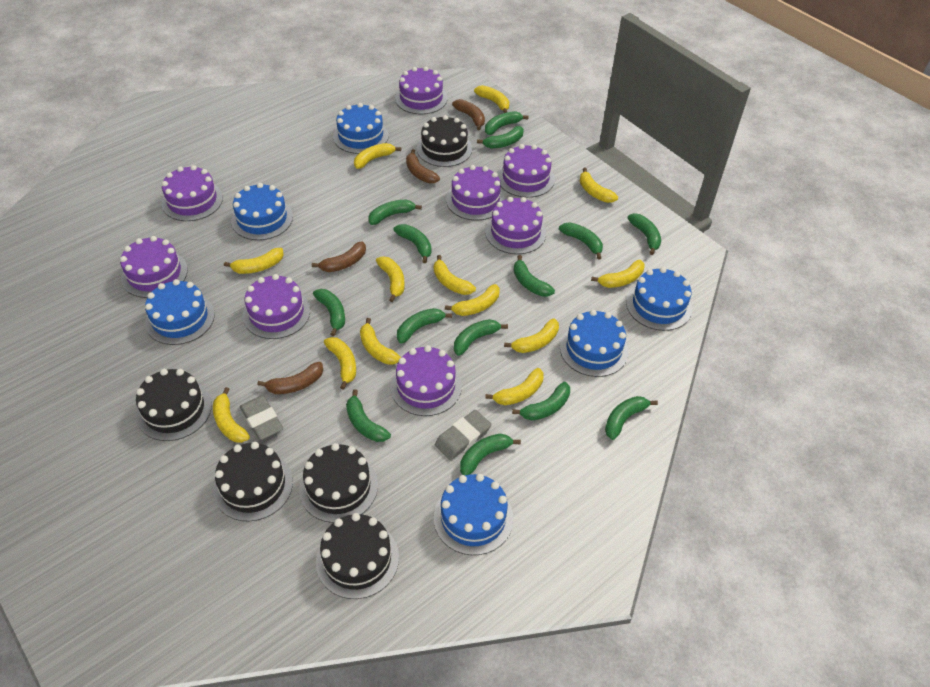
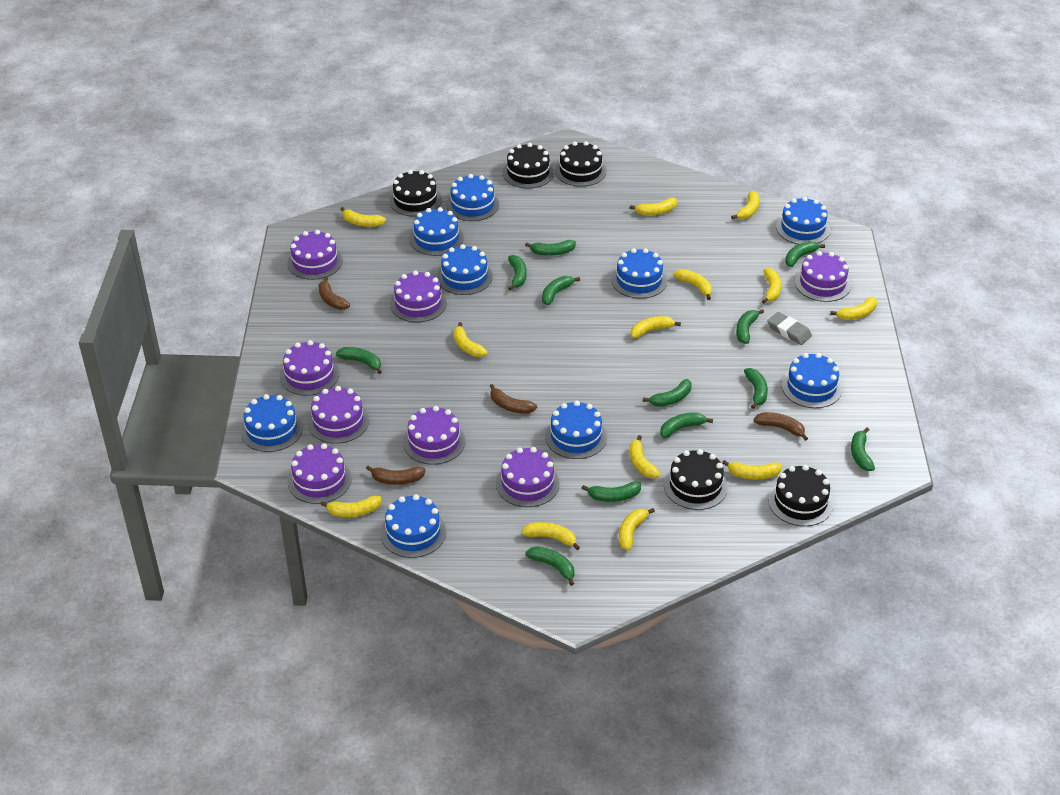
blue cake: [145,279,215,345] [231,183,293,240] [333,103,389,154] [434,474,513,555] [560,310,628,377] [626,267,692,331] = 6 -> [241,394,303,452] [381,494,446,558] [410,207,464,256] [437,244,493,295] [446,174,499,221] [545,401,607,459] [611,248,667,299] [776,197,830,244] [782,353,842,408] = 9
green banana: [313,289,345,336] [346,389,391,442] [368,200,422,225] [393,224,432,263] [397,308,452,344] [454,319,508,356] [460,434,521,475] [477,126,524,148] [485,111,529,135] [512,382,570,420] [513,255,555,297] [559,222,603,259] [605,396,658,440] [627,213,661,255] = 14 -> [336,347,382,374] [508,255,527,291] [525,240,576,256] [525,546,574,586] [542,276,580,305] [582,481,641,502] [643,379,692,407] [660,412,713,438] [736,309,764,344] [744,368,768,409] [785,241,825,267] [851,428,875,471] = 12
grey eraser: [240,395,283,440] [435,410,491,460] = 2 -> [767,312,812,345] = 1

